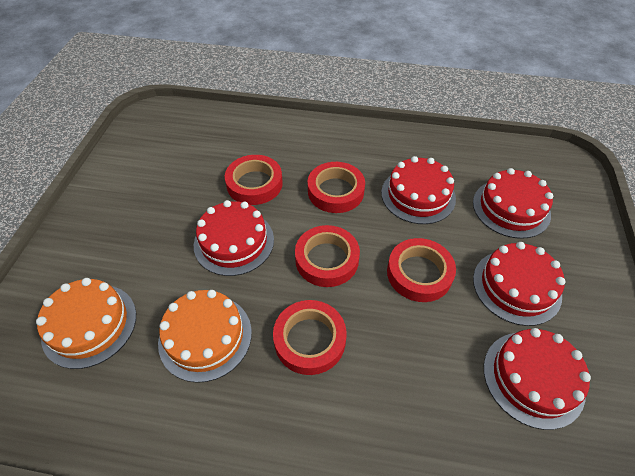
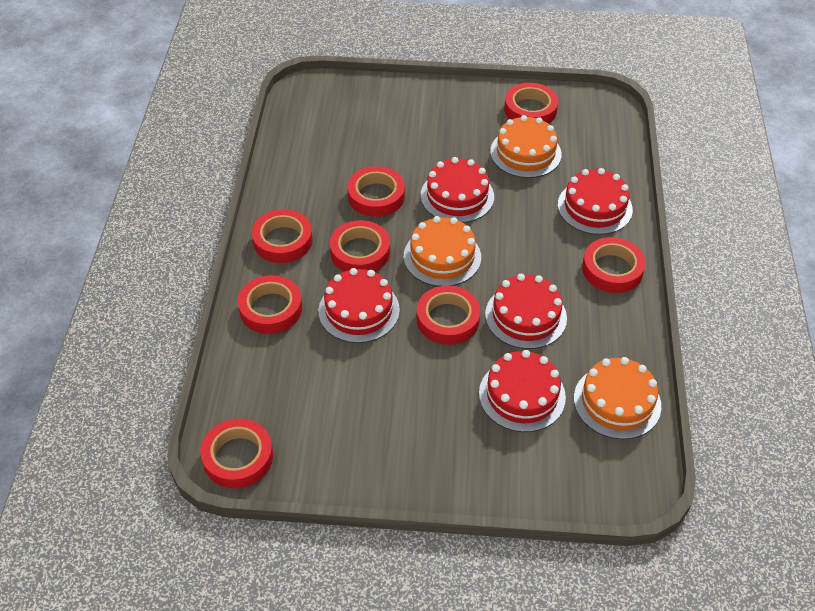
orange cake: [36,278,136,369] [158,290,252,383] = 2 -> [404,216,481,286] [490,115,562,178] [574,357,661,439] = 3
red tape: [225,155,283,205] [273,300,346,375] [295,225,360,287] [308,162,365,213] [387,238,456,302] = 5 -> [201,418,273,489] [238,275,302,334] [252,209,313,263] [330,220,390,272] [347,166,405,217] [417,285,480,345] [504,83,558,124] [582,237,646,293] = 8

